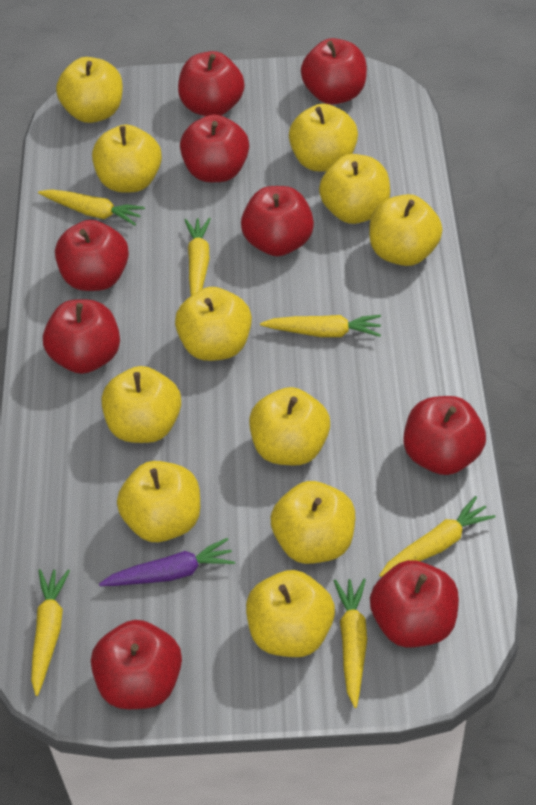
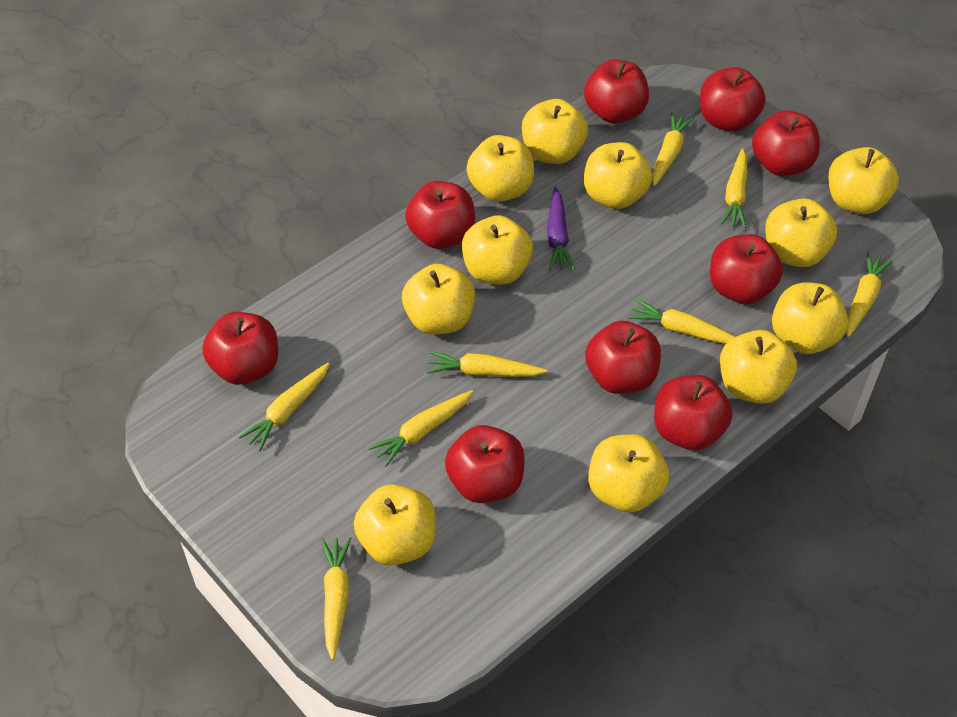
yellow carrot: [31,569,70,696] [38,189,145,225] [185,218,211,296] [260,315,381,337] [334,579,367,708] [379,496,495,577] = 6 -> [239,363,329,451] [321,537,351,660] [369,390,473,467] [427,351,547,377] [628,299,736,344] [652,112,695,186] [720,148,747,228] [846,252,893,337] = 8

